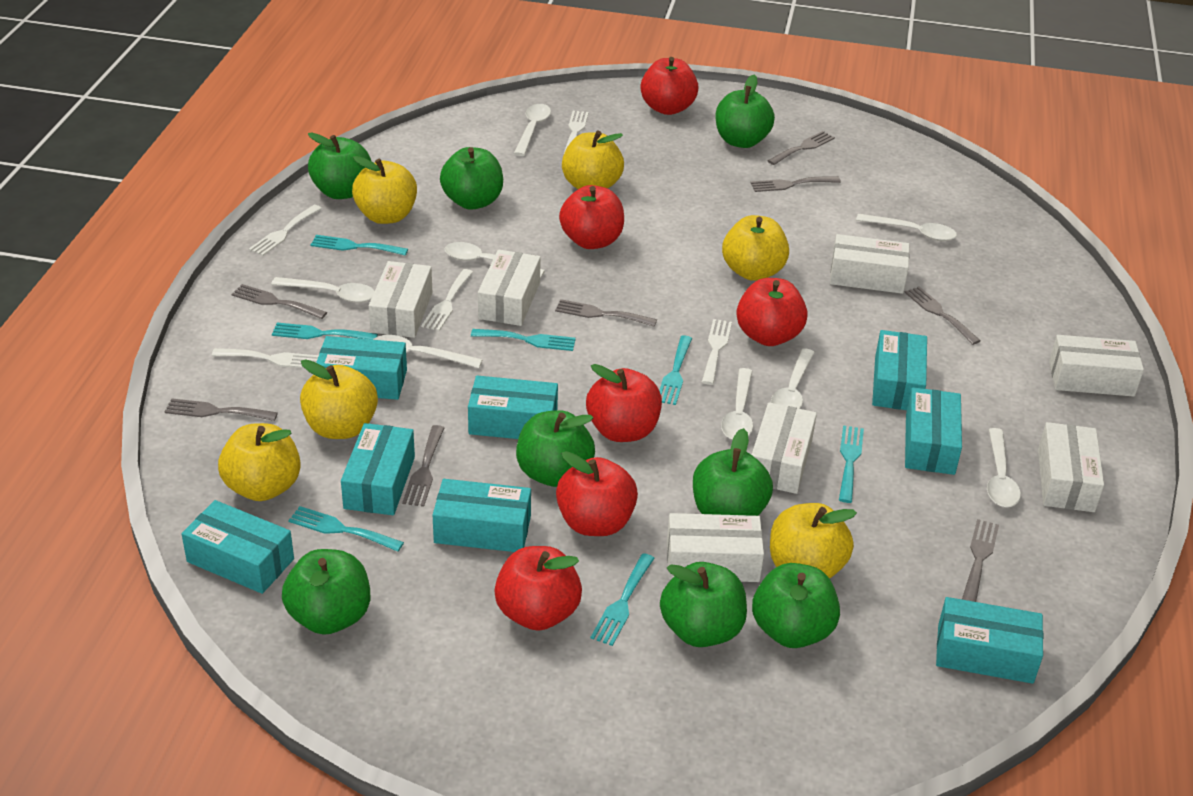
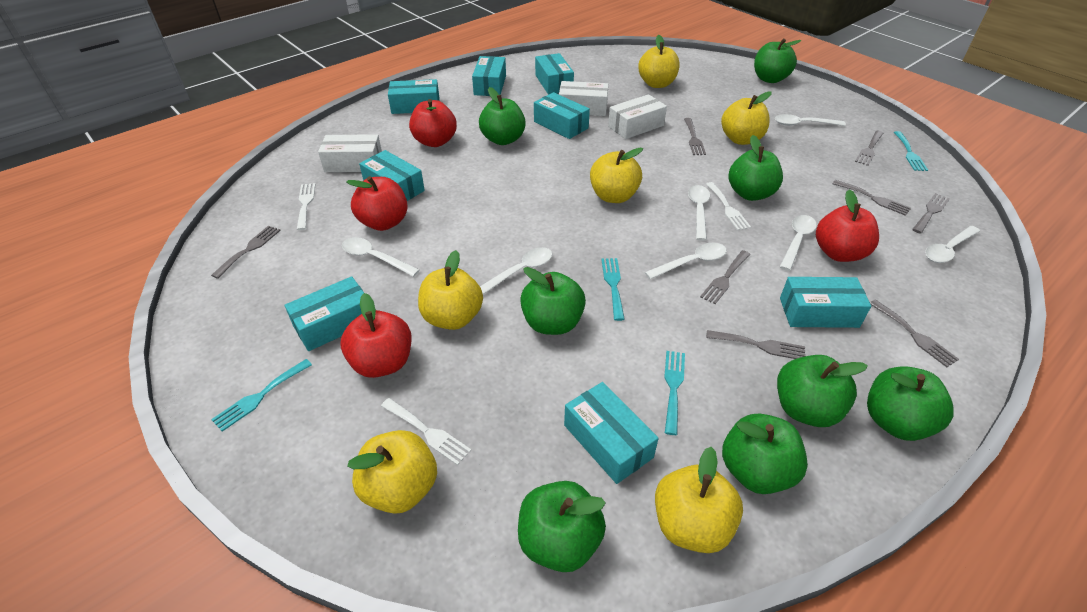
red apple: [494,546,582,631] [556,451,638,536] [559,185,624,249] [586,364,662,442] [641,57,699,115] [736,278,808,346] = 6 -> [341,293,412,378] [347,176,408,231] [409,99,457,147] [816,189,879,262] = 4
turquoise fork: [272,323,378,340] [288,506,404,552] [311,235,408,256] [471,329,576,351] [590,553,655,646] [659,335,692,405] [839,425,864,503] = 7 -> [211,359,312,432] [601,258,625,321] [664,351,685,435] [894,131,928,171] = 4
white box: [369,261,432,338] [478,250,541,326] [667,513,764,582] [752,402,817,494] [830,234,909,294] [1038,422,1104,512] [1049,335,1144,397] = 7 -> [318,134,382,172] [559,81,608,116] [608,94,667,139] = 3
white fork: [212,348,319,368] [249,205,322,256] [421,269,473,331] [563,111,589,155] [702,319,732,385] = 5 -> [297,183,316,230] [381,398,471,465] [706,182,751,231] = 3
white spoon: [271,277,375,303] [373,335,482,368] [445,242,545,278] [514,104,551,156] [721,368,753,440] [771,348,815,409] [856,214,957,241] [987,428,1021,507] = 8 -> [342,237,420,277] [480,247,552,295] [645,243,727,279] [688,185,710,241] [775,114,846,126] [780,215,817,271] [925,226,980,263] = 7

